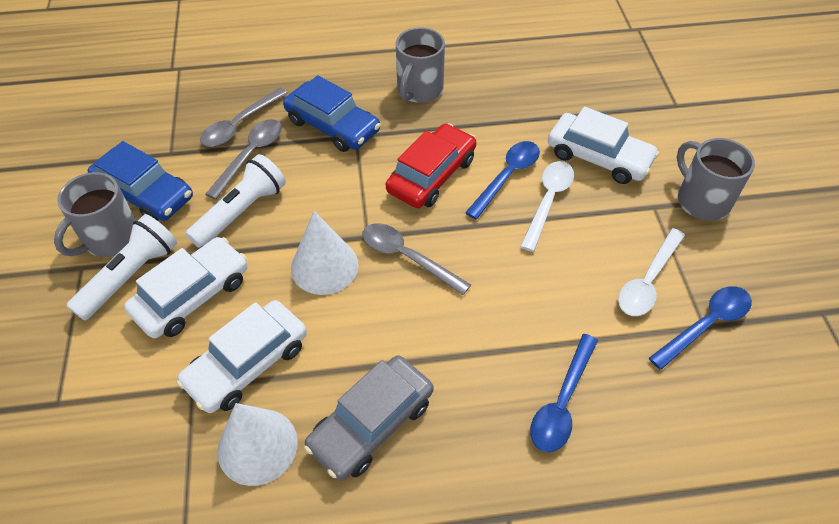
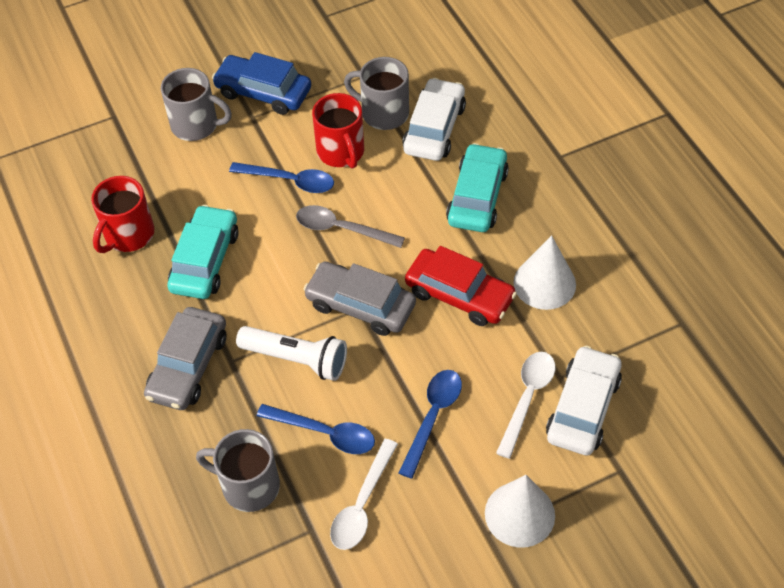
blue car: [88,141,193,221] [283,75,381,152] = 2 -> [212,52,311,115] = 1
grey car: [304,355,434,481] = 1 -> [144,307,226,410] [304,261,416,336] = 2
grey spoon: [200,88,288,147] [206,119,282,199] [362,223,471,295] = 3 -> [296,205,405,248] = 1
red mug: none = 0 -> [91,176,154,253] [312,93,364,169] = 2
turquoise car: none = 0 -> [167,205,239,299] [446,143,509,232] = 2
white car: [124,237,247,338] [177,300,307,413] [548,107,659,184] = 3 -> [402,78,466,161] [546,346,622,456] = 2
white flashlight: [66,214,177,321] [186,154,286,248] = 2 -> [236,326,347,381] = 1

